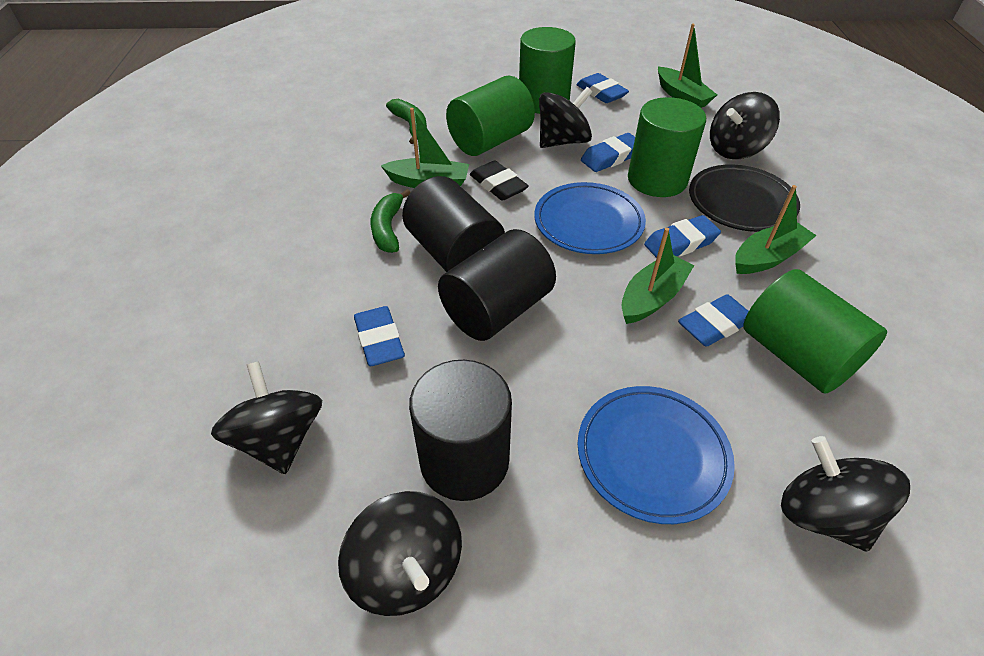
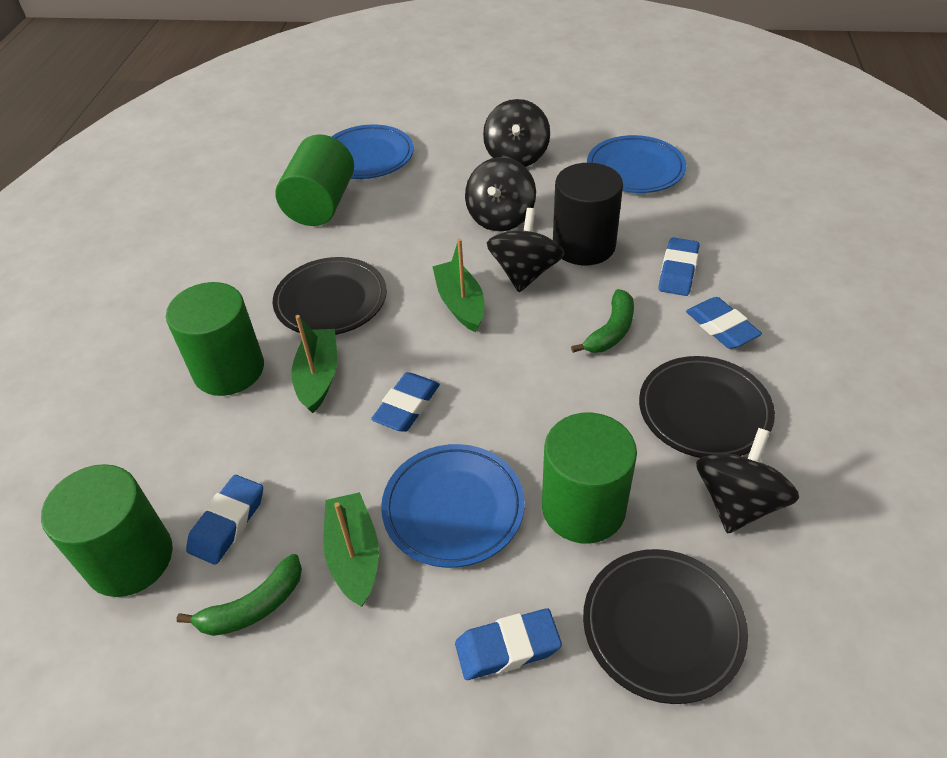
black cylinder: [402,176,505,272] [409,360,512,501] [438,229,556,341] = 3 -> [553,163,623,265] = 1
black eraser: [470,161,529,201] = 1 -> none = 0
black plate: [689,164,800,232] = 1 -> [273,257,387,335] [583,549,748,704] [639,356,775,458] = 3
black spinning top: [211,361,322,474] [338,491,462,616] [539,87,592,148] [710,92,780,159] [781,436,910,551] = 5 -> [465,157,536,232] [483,99,550,167] [487,208,564,292] [696,428,799,534] = 4
blue plate: [534,182,646,254] [578,386,735,524] = 2 -> [331,125,414,179] [381,444,525,568] [587,135,686,193] = 3
green boat: [381,108,469,188] [622,227,694,324] [658,23,717,108] [735,185,817,274] = 4 -> [291,315,337,413] [323,492,379,607] [432,239,484,332] = 3

